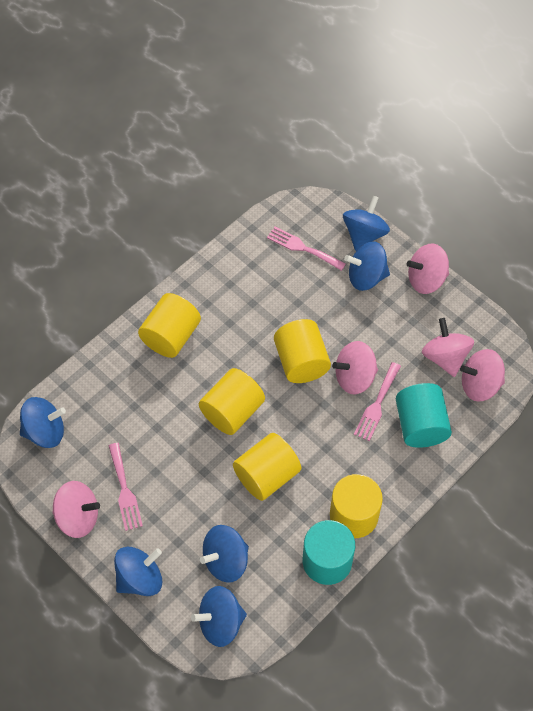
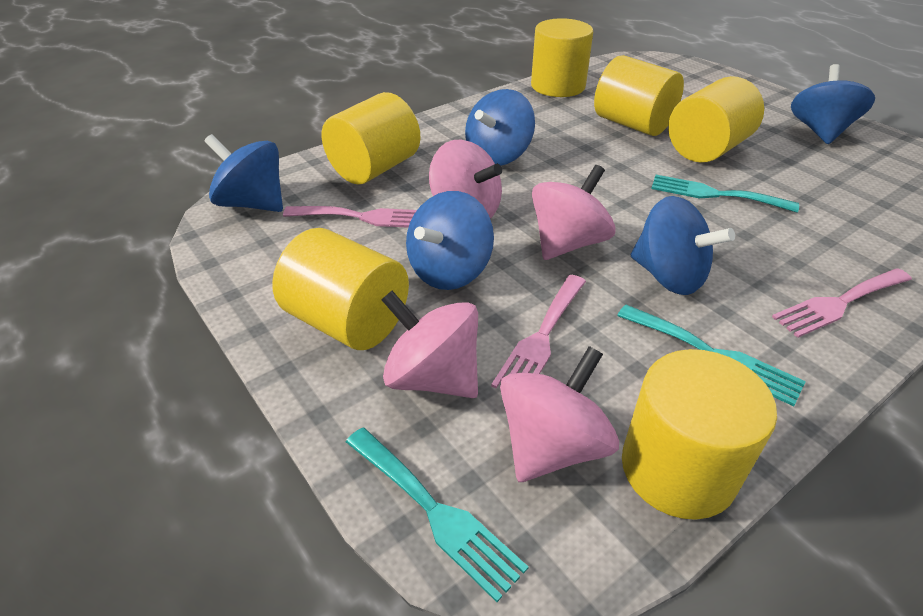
blue spinning top: [20,397,66,448] [114,547,163,596] [191,586,247,647] [200,525,249,583] [343,196,390,251] [344,241,390,291] = 6 -> [205,134,283,212] [406,191,494,290] [465,89,535,165] [631,196,735,295] [791,64,875,144] = 5
pink spinning top: [52,481,100,538] [332,341,378,394] [407,244,449,294] [422,318,474,377] [460,349,505,402] = 5 -> [381,291,478,398] [429,140,502,219] [500,346,619,482] [532,165,616,260] = 4
turquoise cylinder: [303,520,355,585] [396,383,452,448] = 2 -> none = 0
turquoise fork: none = 0 -> [346,427,528,602] [617,305,806,406] [651,175,799,212] = 3
yellow cylinder: [138,293,201,358] [199,368,265,435] [233,433,301,501] [274,319,331,383] [330,474,383,538] = 5 -> [272,228,409,350] [322,92,421,184] [531,18,593,97] [594,55,684,136] [622,349,777,520] [668,76,764,163] = 6

